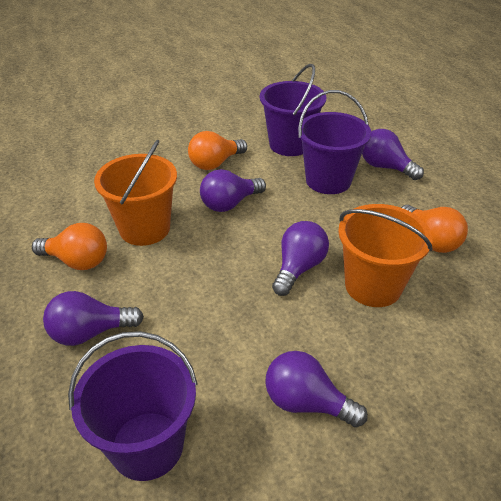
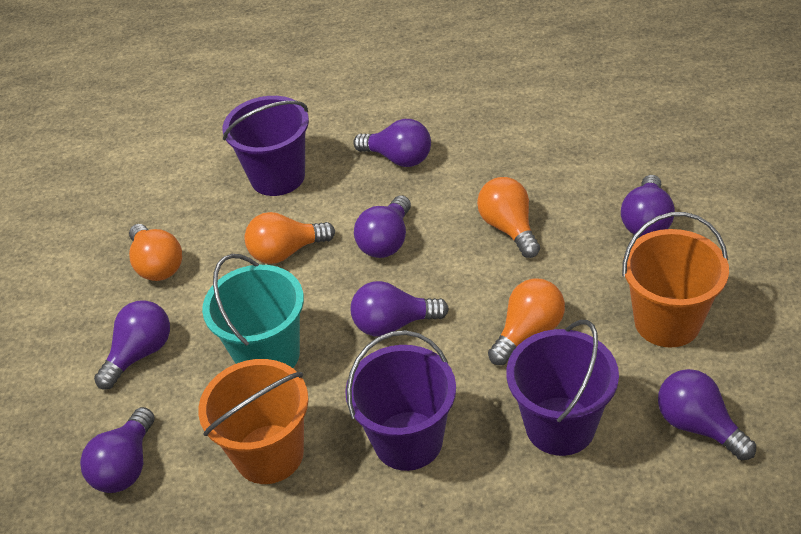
orange light bulb: [32,223,107,270] [188,131,247,170] [401,205,468,253] = 3 -> [129,224,182,281] [244,212,335,264] [477,177,540,258] [488,278,565,365] = 4
purple light bulb: [43,291,144,346] [200,169,266,212] [265,351,368,428] [272,221,329,296] [362,129,424,180] = 5 -> [80,407,155,493] [94,300,170,390] [351,281,449,337] [353,119,431,167] [354,195,411,258] [621,175,675,237] [658,369,756,460] = 7
turquoise bucket: none = 0 -> [202,254,304,368] = 1

